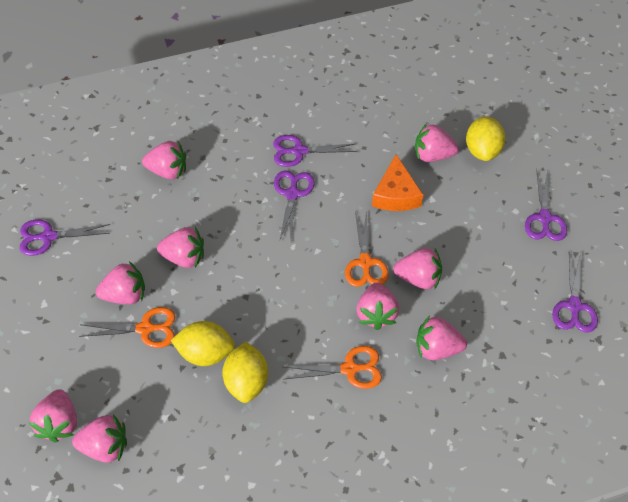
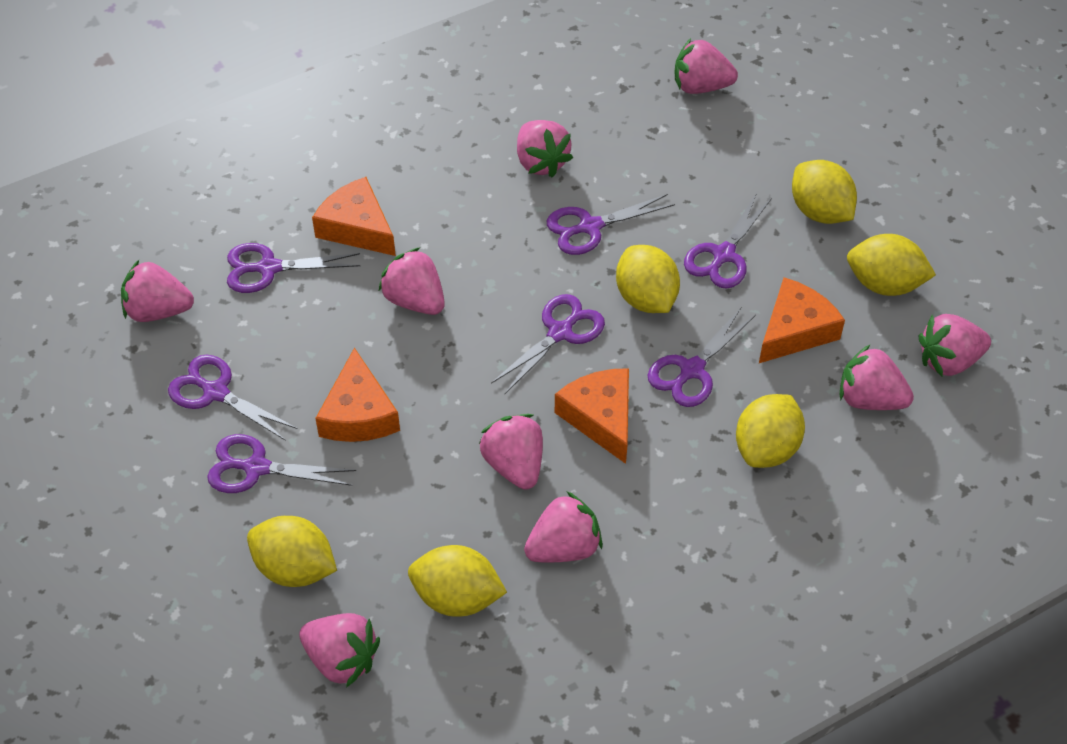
orange cheese: [372,155,423,211] = 1 -> [312,177,396,256] [315,347,400,442] [555,368,629,464] [759,277,845,363] = 4
orange scissors: [79,307,176,348] [285,346,382,389] [345,210,389,287] = 3 -> none = 0
purple scissors: [19,220,110,256] [273,135,357,167] [274,171,315,242] [525,169,567,241] [552,252,598,333] = 5 -> [168,355,298,441] [207,434,356,493] [227,243,360,293] [491,294,605,394] [547,194,675,255] [648,308,756,407] [684,193,772,289] = 7
yellow lemon: [170,321,235,366] [222,342,268,403] [466,116,505,161] = 3 -> [247,516,337,587] [408,545,507,617] [616,245,680,313] [736,394,805,468] [792,160,857,224] [847,234,936,296] = 6

